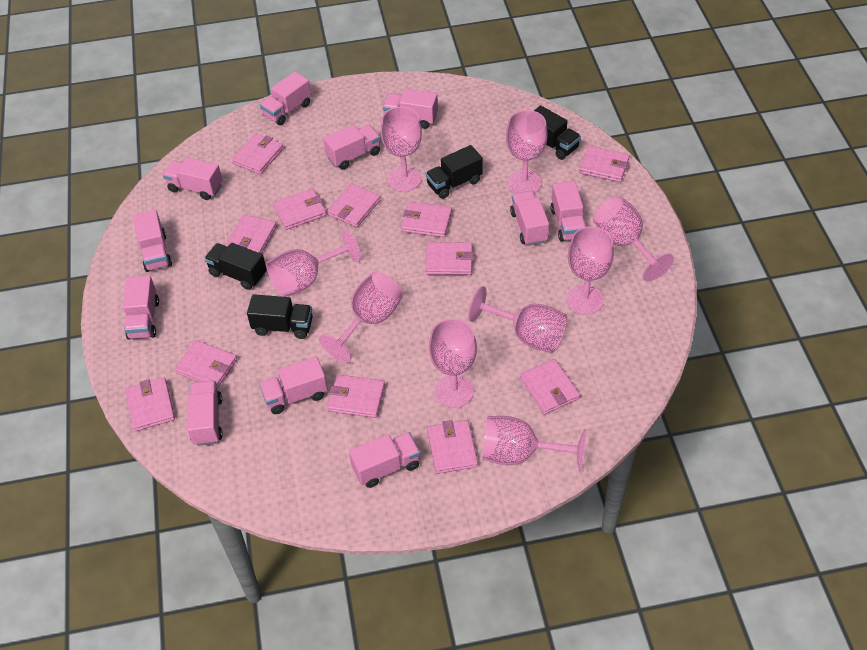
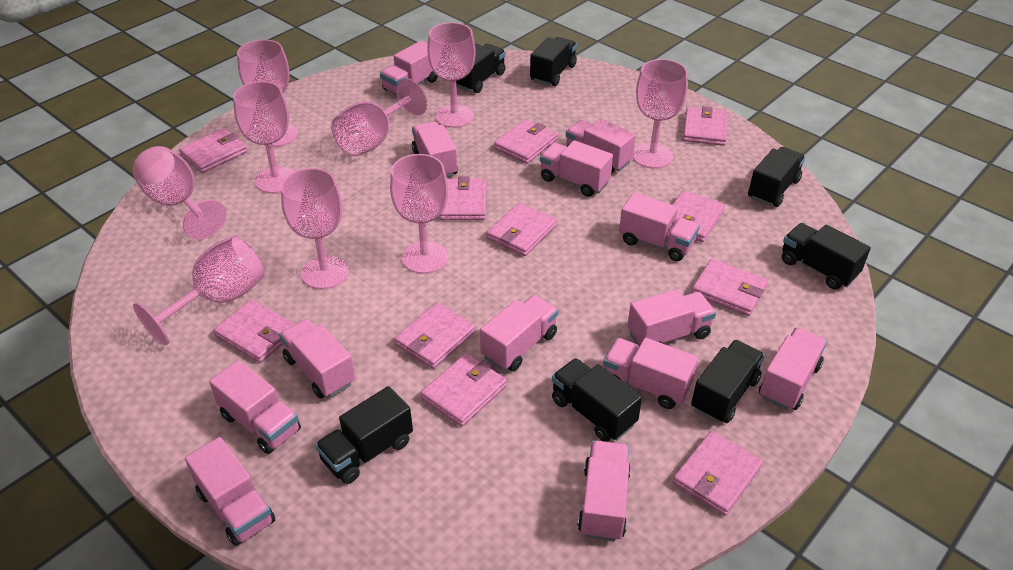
black truck: [204,243,267,290] [247,294,313,339] [425,145,483,199] [534,105,581,160] = 4 -> [315,386,413,484] [456,43,506,93] [530,37,577,86] [552,358,642,442] [691,340,765,423] [748,147,805,207] [782,223,871,289] = 7
pink truck: [123,276,159,340] [133,210,172,272] [163,157,223,200] [187,381,223,446] [259,357,328,414] [260,71,311,125] [323,125,381,170] [349,432,421,488] [383,89,438,129] [510,191,549,246] [551,181,586,242] = 11 -> [185,437,275,546] [209,360,301,454] [279,319,355,398] [380,41,438,95] [412,121,458,177] [480,295,558,371] [540,140,613,197] [566,119,636,174] [578,441,631,541] [603,338,698,409] [619,193,700,261] [627,289,716,346] [759,328,827,410] = 13
pink wallet: [125,378,175,431] [175,340,237,388] [225,214,277,254] [232,134,284,174] [273,189,326,230] [327,183,381,227] [327,374,385,418] [401,201,452,238] [425,242,473,275] [427,420,478,474] [520,359,580,414] [579,146,630,182] = 12 -> [179,128,247,173] [213,299,295,363] [394,302,476,369] [421,353,507,427] [439,176,487,220] [487,203,557,256] [494,119,557,164] [673,190,725,242] [673,431,763,516] [683,106,728,146] [691,259,768,316] = 11

